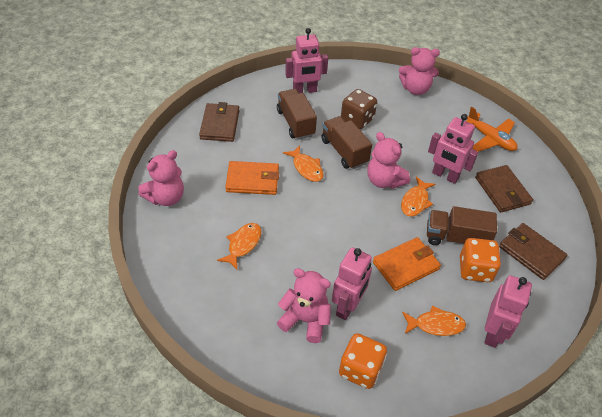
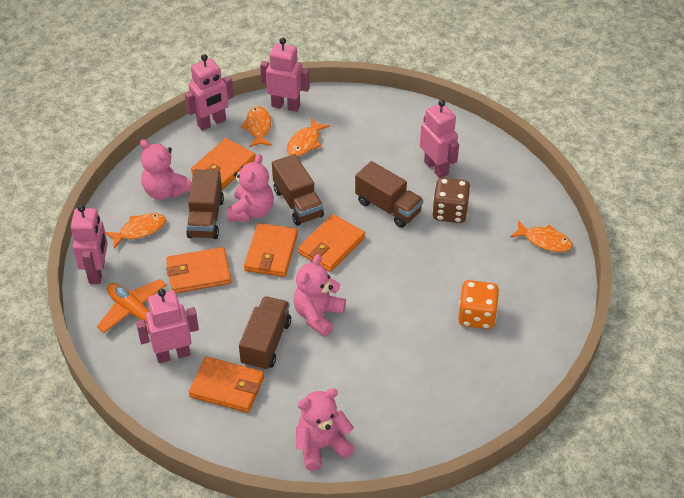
brown truck: [277,89,317,140] [321,116,372,169] [427,206,497,245] = 3 -> [186,169,224,239] [239,296,291,370] [272,154,324,226] [355,161,423,228] = 4
brown wallet: [199,102,240,142] [475,165,533,212] [499,223,567,280] = 3 -> none = 0
orange dice: [339,333,387,389] [460,238,501,282] = 2 -> [458,280,499,329] = 1
orange wallet: [225,161,279,195] [373,237,441,291] = 2 -> [166,247,231,293] [189,357,264,413] [191,138,256,190] [244,223,298,277] [298,214,365,272] = 5
pink robot: [285,28,328,93] [332,247,372,320] [428,114,478,184] [484,275,532,348] = 4 -> [71,204,108,284] [136,289,199,363] [185,54,234,131] [260,38,310,112] [420,100,459,178] = 5

